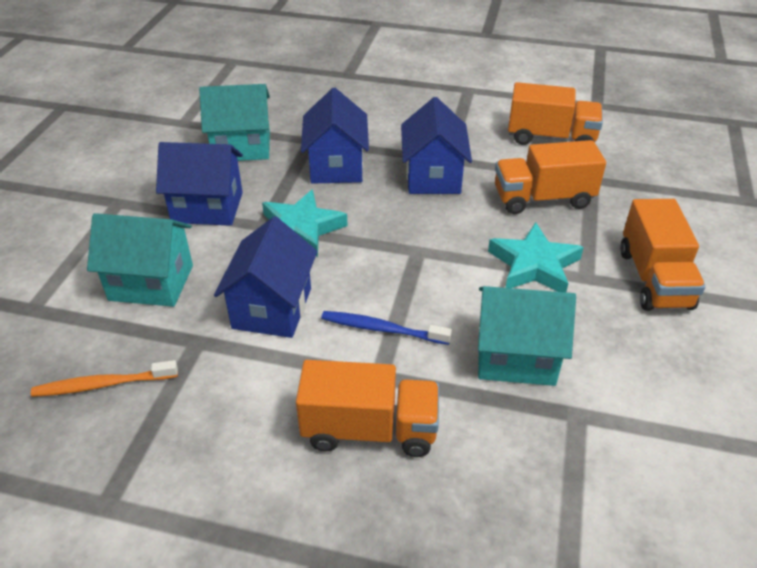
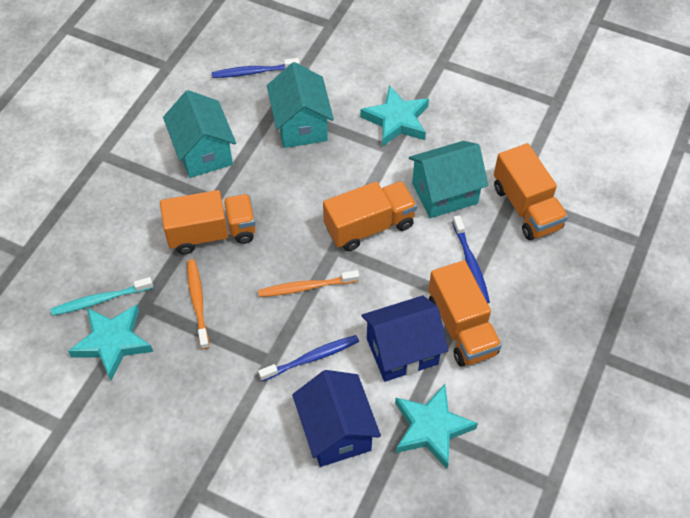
blue house: [156,142,243,226] [214,216,317,338] [301,88,369,184] [401,97,472,194] = 4 -> [292,370,381,467] [361,296,448,382] = 2
blue toothbrush: [321,311,452,345] = 1 -> [212,58,300,78] [258,335,359,381] [452,215,490,303] = 3
orange toothbrush: [31,360,178,397] = 1 -> [187,259,209,349] [258,270,359,297] = 2
turquoise star: [262,190,348,257] [488,222,584,292] = 2 -> [68,304,153,381] [360,85,429,147] [395,384,478,469] = 3
turquoise toothbrush: none = 0 -> [51,277,153,316] = 1

